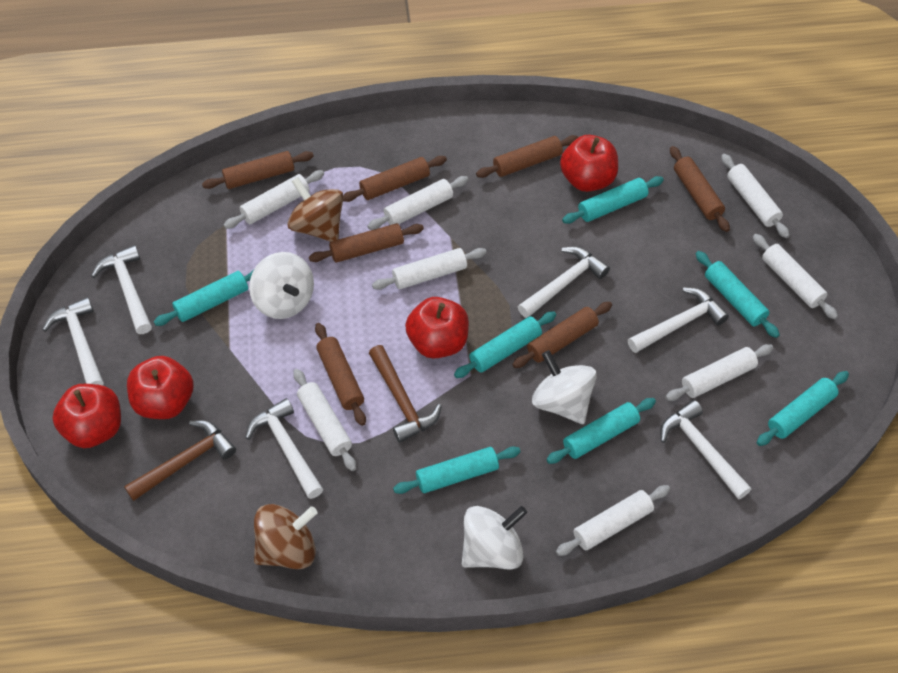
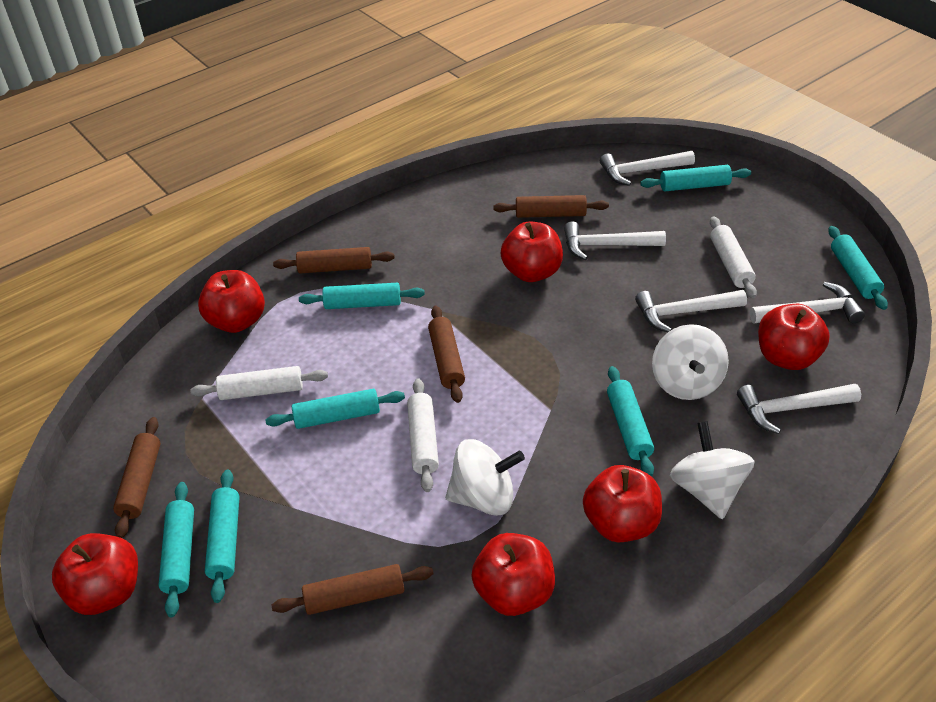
brown hammer: [124,420,236,501] [369,345,442,443] = 2 -> none = 0
brown rolling pin: [202,151,314,189] [309,223,424,263] [315,323,366,426] [343,156,447,202] [476,135,578,178] [512,302,612,368] [670,146,730,232] = 7 -> [113,417,161,538] [272,564,433,615] [273,247,395,273] [428,306,465,403] [493,195,609,218] = 5
brown spinning top: [254,504,318,569] [287,177,344,242] = 2 -> none = 0
red apple: [52,384,121,448] [127,356,194,419] [405,297,469,359] [560,135,618,192] = 4 -> [52,533,138,615] [198,270,265,333] [471,533,555,616] [501,222,563,282] [583,465,662,543] [758,304,830,370] = 6
white hammer: [42,297,104,386] [91,245,152,334] [245,398,323,499] [518,247,610,318] [628,287,729,353] [660,400,751,499] = 6 -> [564,221,666,260] [600,151,695,186] [635,290,747,332] [737,384,861,434] [750,282,865,324] = 5
white rolling pin: [224,170,324,229] [293,369,356,471] [367,176,469,230] [372,248,487,290] [556,485,670,556] [665,344,773,401] [721,154,790,238] [753,234,838,319] = 8 -> [190,366,328,400] [407,378,439,492] [710,216,757,299] = 3

